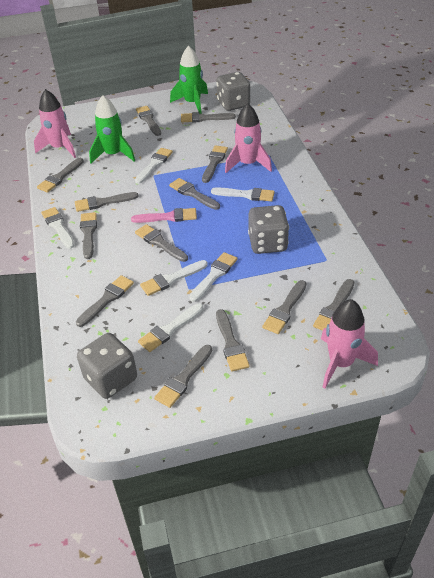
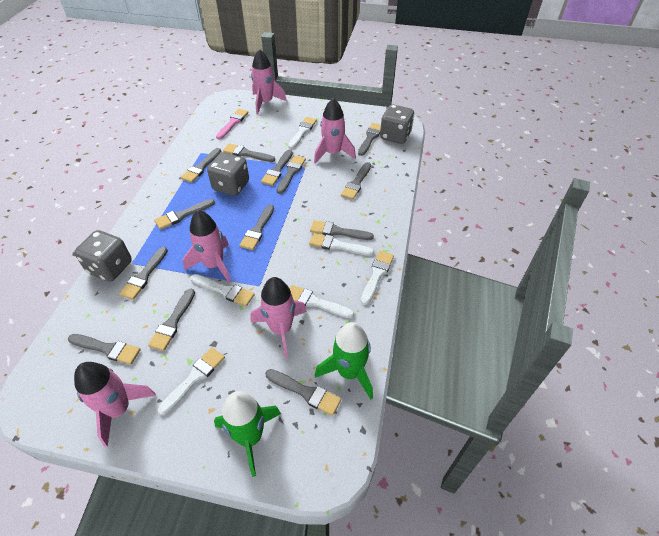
pink rocket: [34,89,76,158] [225,103,272,173] [321,299,378,389] = 3 -> [74,362,156,447] [183,210,231,284] [251,49,287,114] [251,277,307,358] [314,98,356,164] = 5

